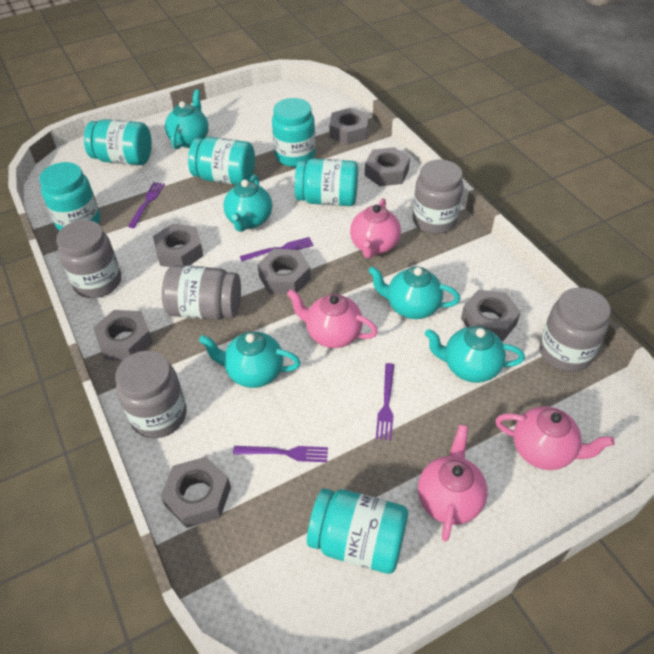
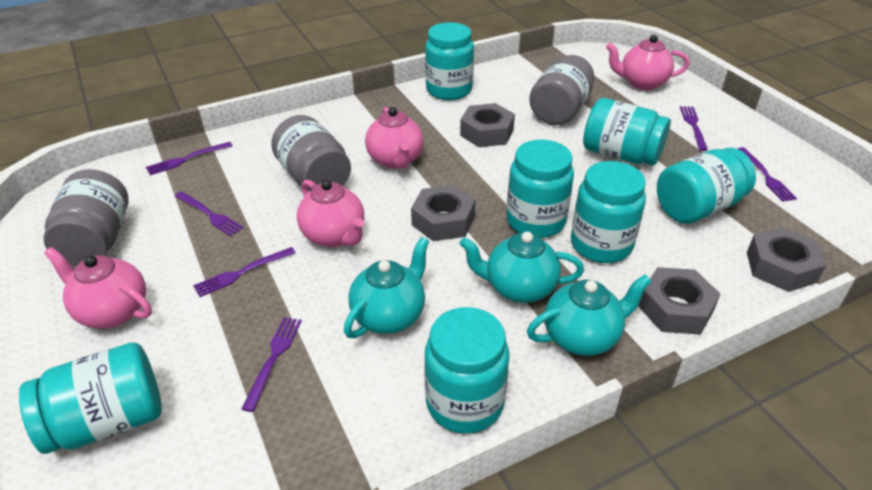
grey jar: [56,220,121,298] [115,351,187,438] [162,265,241,320] [413,160,464,234] [539,288,611,372] = 5 -> [43,169,129,265] [271,115,351,191] [529,55,594,125] = 3
grey nut: [93,310,153,361] [153,224,204,267] [161,457,231,528] [258,249,311,295] [330,108,369,145] [365,147,410,186] [461,290,521,341] = 7 -> [411,185,475,241] [460,103,515,147] [638,267,720,335] [747,227,826,292] = 4
purple fork: [128,182,165,228] [233,446,328,462] [240,237,314,261] [376,363,394,440] = 4 -> [146,142,233,175] [175,191,244,237] [193,247,296,297] [242,317,302,412] [680,106,708,151] [737,147,797,202] = 6
turquoise jar: [39,162,100,231] [84,119,152,165] [188,137,255,185] [272,98,316,167] [295,158,358,206] [307,488,408,574] = 6 -> [19,342,162,454] [424,307,509,434] [425,22,474,100] [506,140,574,238] [571,161,646,263] [583,98,671,165] [657,148,756,224] = 7
turquoise teapot: [165,90,209,149] [199,332,301,388] [223,174,272,232] [368,266,460,319] [425,326,525,383] = 5 -> [344,237,429,338] [460,232,584,303] [527,274,652,356] = 3

